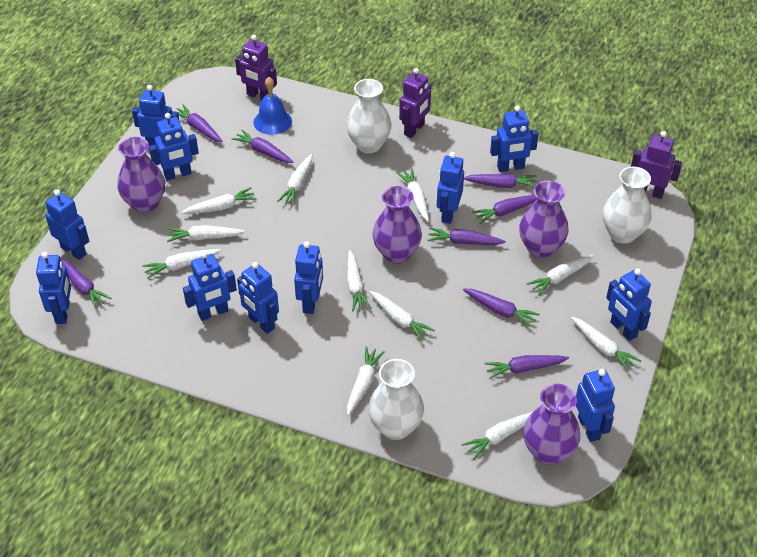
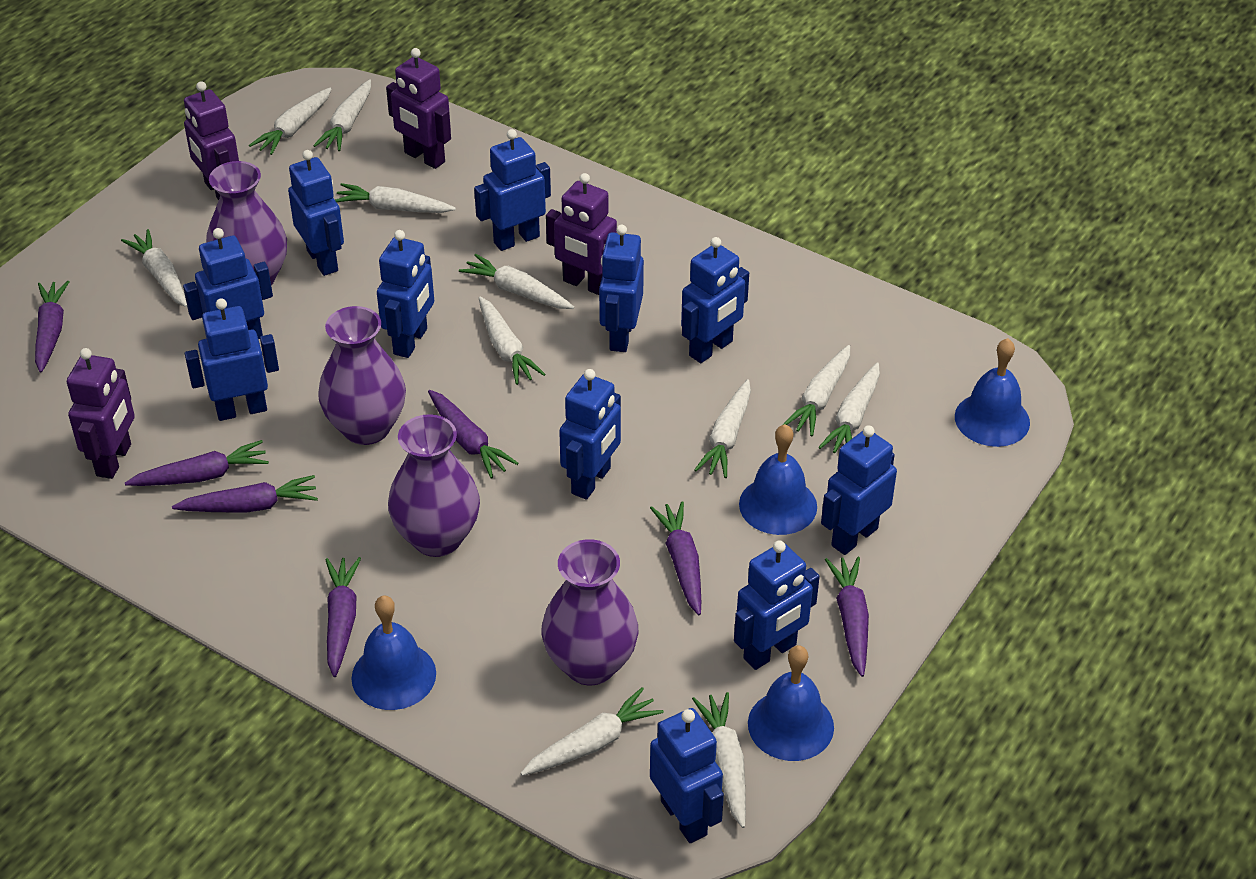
blue bell: [254,77,292,135] = 1 -> [351,595,436,710] [739,424,817,535] [748,645,834,761] [955,338,1030,447] = 4
purple carrot: [61,259,111,309] [177,104,223,142] [231,130,294,163] [428,227,506,245] [463,289,540,328] [464,174,537,188] [472,195,537,224] [484,355,569,379] = 8 -> [35,281,69,373] [125,440,269,486] [172,475,318,513] [325,557,361,677] [428,390,519,479] [650,501,701,615] [825,557,869,677] = 7
purple robot: [235,35,277,100] [399,68,431,138] [631,131,682,199] = 3 -> [67,348,135,479] [184,81,239,200] [386,48,451,169] [546,173,617,295] = 4
white vase: [346,79,392,153] [368,359,424,440] [603,167,652,244] = 3 -> none = 0

